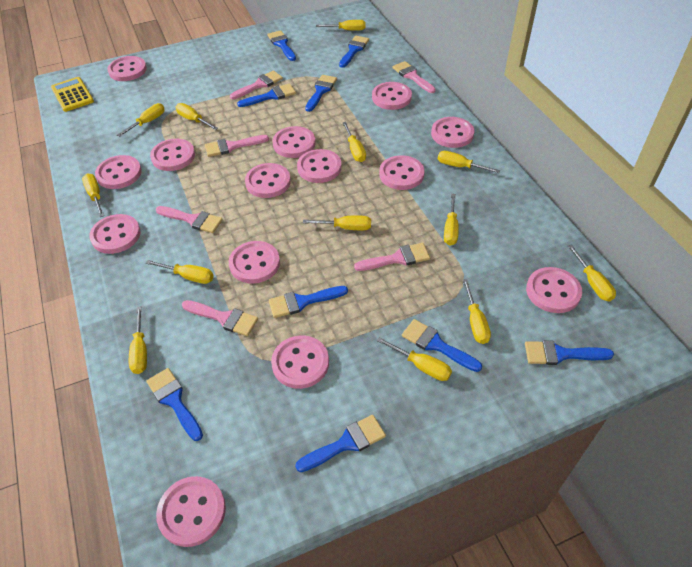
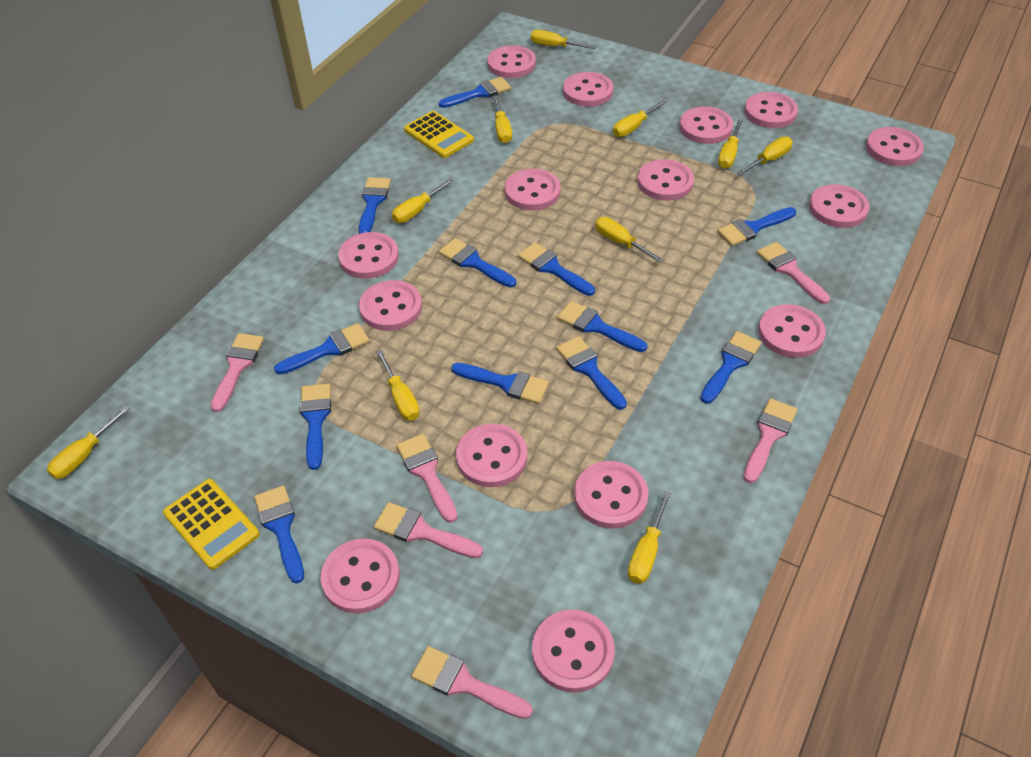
blue brush: [146,368,203,441] [237,83,296,107] [267,30,296,61] [269,286,348,318] [295,415,386,472] [305,75,337,112] [339,36,369,68] [402,319,482,372] [525,341,614,365] = 9 -> [254,485,304,583] [274,323,370,375] [300,384,331,470] [359,177,391,234] [439,77,511,108] [439,238,516,287] [451,363,549,404] [518,243,595,296] [556,336,627,410] [557,301,647,352] [700,331,761,404] [717,207,796,246] = 12
pink button: [89,214,141,254] [95,155,142,189] [107,56,147,81] [150,138,195,171] [156,476,226,547] [229,241,280,284] [245,163,291,198] [271,336,329,389] [272,126,316,158] [297,149,342,183] [372,82,412,110] [379,155,425,190] [431,117,474,148] [526,267,582,313] = 14 -> [321,539,400,614] [338,232,399,279] [359,280,422,331] [456,424,527,487] [487,45,536,78] [505,169,561,210] [532,610,615,692] [563,72,613,107] [574,461,648,528] [638,159,694,201] [679,106,733,144] [744,92,798,128] [758,304,826,358] [809,184,870,228] [866,127,924,166] = 15
yellow calculator: [51,77,94,112] = 1 -> [163,479,260,570] [404,111,474,158] = 2
yellow screwdriver: [82,174,104,217] [117,103,165,137] [129,306,147,374] [146,260,213,284] [176,103,218,130] [303,216,371,230] [316,20,365,31] [342,122,366,162] [377,337,452,381] [438,151,500,173] [444,194,459,246] [463,279,491,344] [568,244,616,301] = 13 -> [47,406,130,479] [376,350,420,421] [392,178,454,223] [493,96,512,143] [531,30,596,49] [595,217,663,263] [613,100,666,137] [628,491,671,584] [718,120,743,169] [737,137,793,176] = 10

